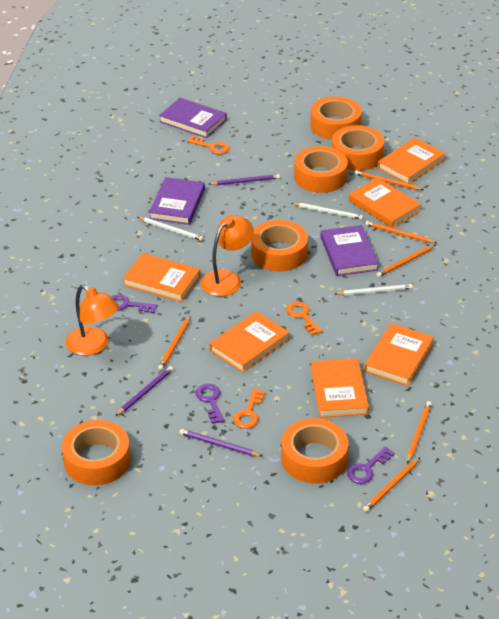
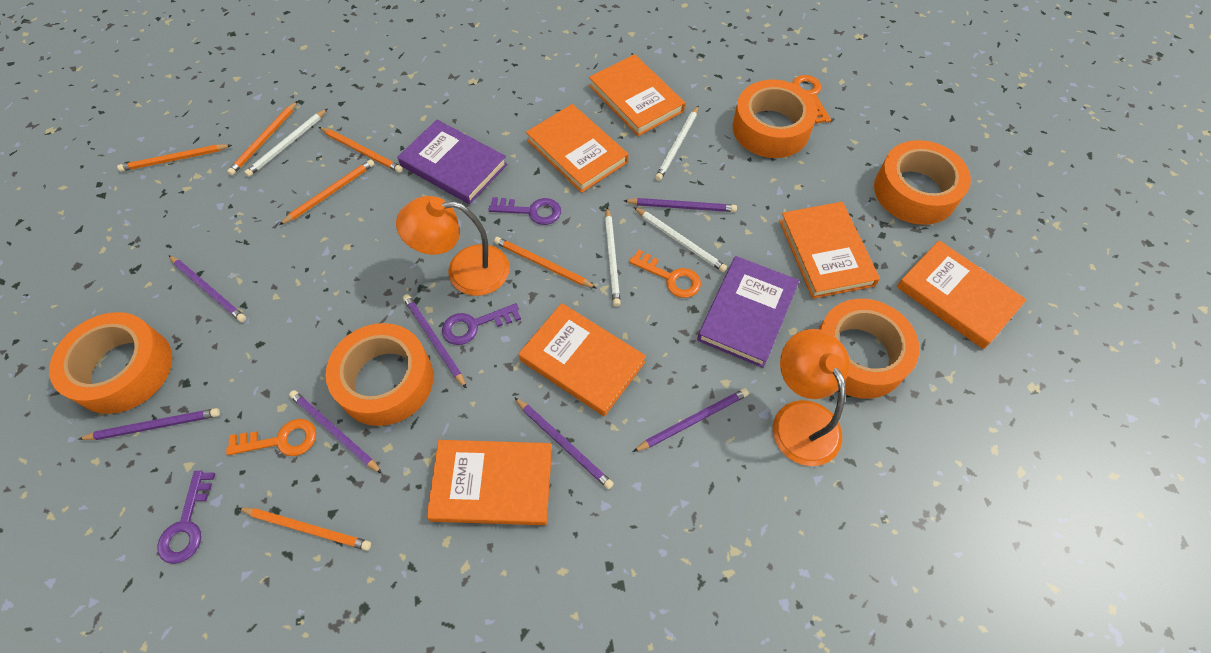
orange tape: [62,420,130,485] [251,220,308,272] [281,418,349,484] [294,146,348,193] [310,97,362,140] [332,125,384,171] = 6 -> [49,312,172,414] [326,323,433,426] [733,80,817,158] [819,299,919,399] [874,140,971,225] = 5
purple book: [149,177,205,225] [159,98,227,138] [321,225,379,276] = 3 -> [398,120,507,204] [697,256,799,368] = 2
purple pencil: [115,366,173,416] [179,429,262,457] [209,174,280,185] = 3 -> [79,408,220,440] [169,255,246,322] [289,390,382,474] [403,294,467,389] [514,397,614,489] [623,198,737,212] [633,388,749,452] = 7
white pencil: [138,217,203,241] [291,203,363,220] [335,284,413,295] = 3 -> [244,109,327,177] [605,207,621,306] [634,207,727,272] [655,106,699,181] = 4

